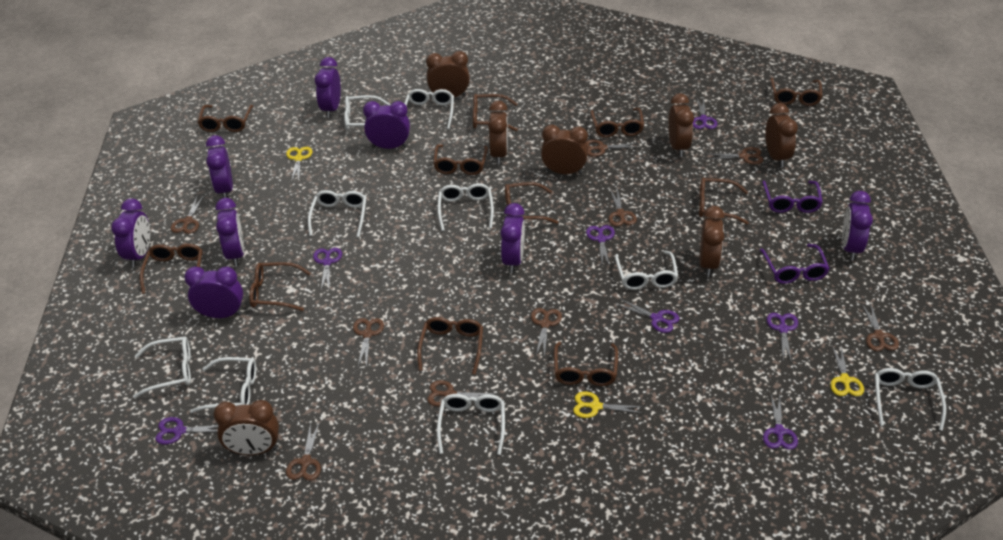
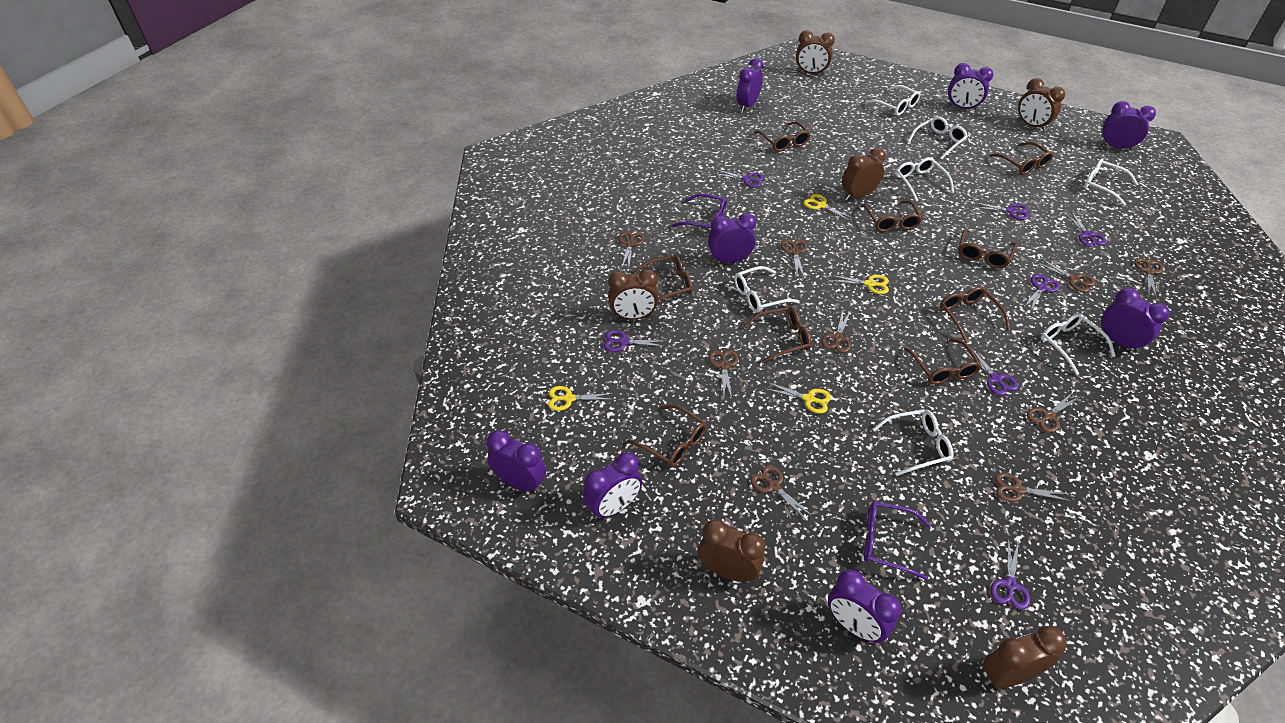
brown clock: [214,400,279,455] [426,51,470,97] [488,100,508,164] [541,125,588,174] [668,93,694,157] [700,206,725,277] [765,103,798,167] = 7 -> [608,269,659,320] [698,519,765,582] [796,30,835,75] [842,148,886,201] [983,626,1067,688] [1018,78,1065,132] = 6
brown glasses: [140,244,202,294] [198,105,253,132] [249,262,311,311] [417,317,483,375] [433,144,488,175] [473,94,518,131] [505,182,558,224] [554,342,618,386] [590,108,644,137] [699,177,749,225] [770,78,822,106] = 11 -> [627,405,706,467] [633,255,693,301] [743,307,811,363] [754,121,811,152] [861,201,922,232] [904,338,981,385] [940,287,1010,343] [959,229,1017,268] [989,142,1053,175] = 9
white glasses: [133,337,191,398] [190,357,256,413] [308,190,366,237] [344,95,390,131] [404,89,454,129] [437,394,505,455] [438,183,494,231] [615,251,678,290] [875,368,946,431] = 9 -> [734,266,800,313] [865,85,920,116] [873,410,953,476] [896,157,954,202] [907,116,968,160] [1041,313,1116,375] [1084,159,1138,206] = 7
yellow scissors: [286,147,312,182] [573,392,644,418] [830,345,864,396] = 3 -> [548,386,614,411] [764,382,831,414] [804,194,854,222] [830,275,889,294] = 4

